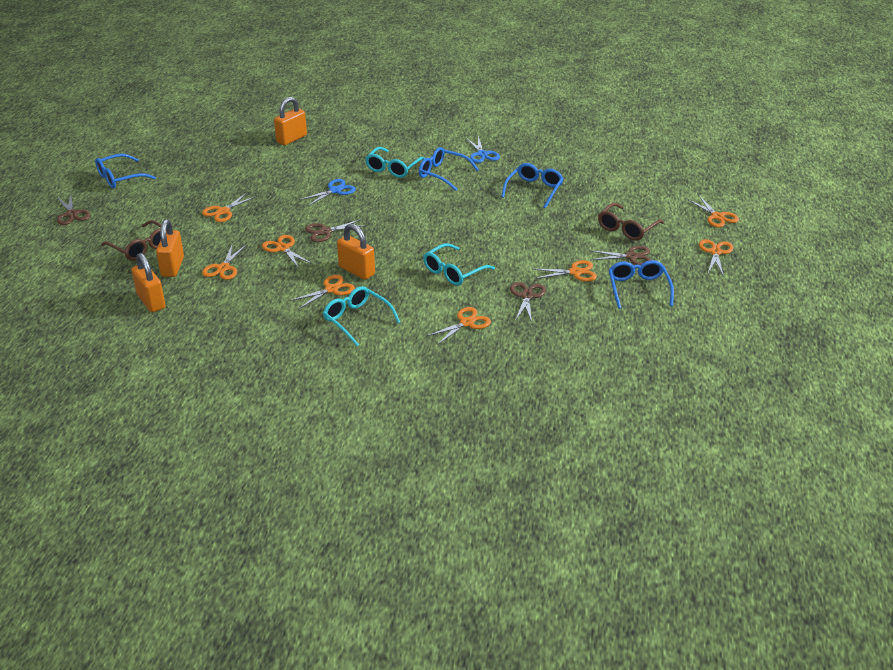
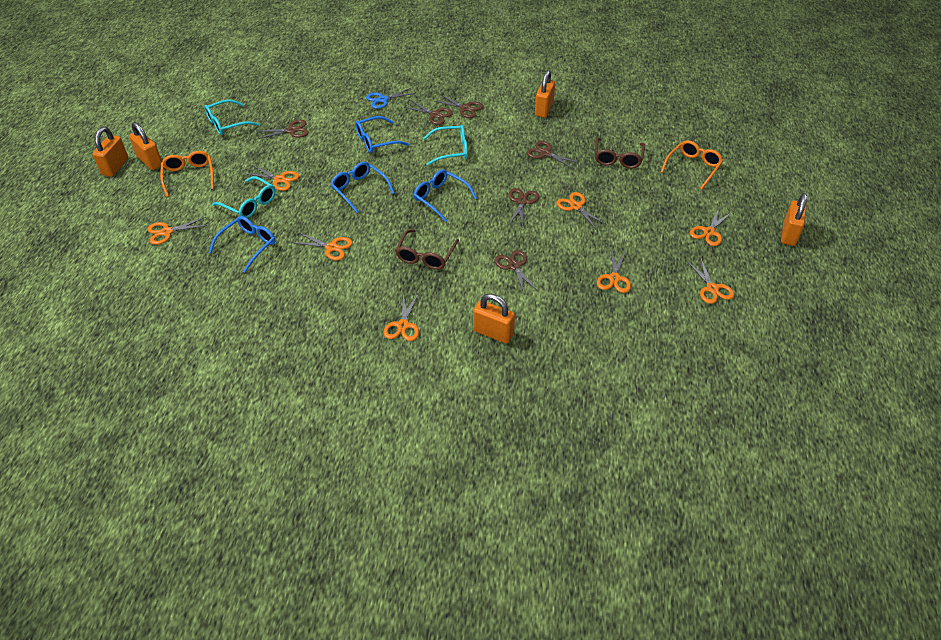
blue scissors: [299,179,356,206] [466,136,500,163] = 2 -> [366,88,416,109] = 1
brown scissors: [57,195,91,225] [305,219,367,242] [510,282,546,322] [589,246,651,265] = 4 -> [257,120,308,139] [405,101,453,125] [434,94,483,118] [495,250,539,295] [509,188,539,228] [527,141,580,169] = 6
orange glasses: none = 0 -> [160,151,214,197] [661,140,723,190] = 2
orange padlock: [132,253,165,312] [156,219,184,277] [274,97,307,145] [337,224,375,280] = 4 -> [92,127,128,177] [129,122,162,170] [473,293,515,343] [535,70,555,118] [781,193,807,246] = 5

